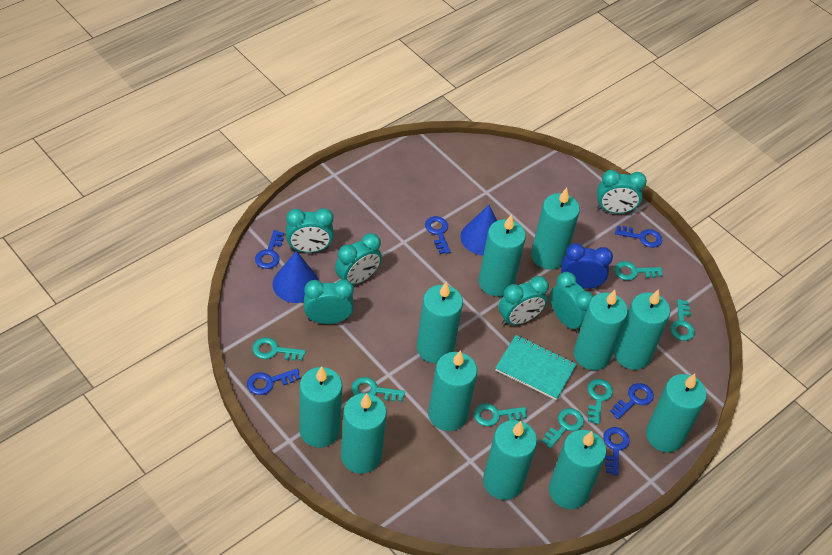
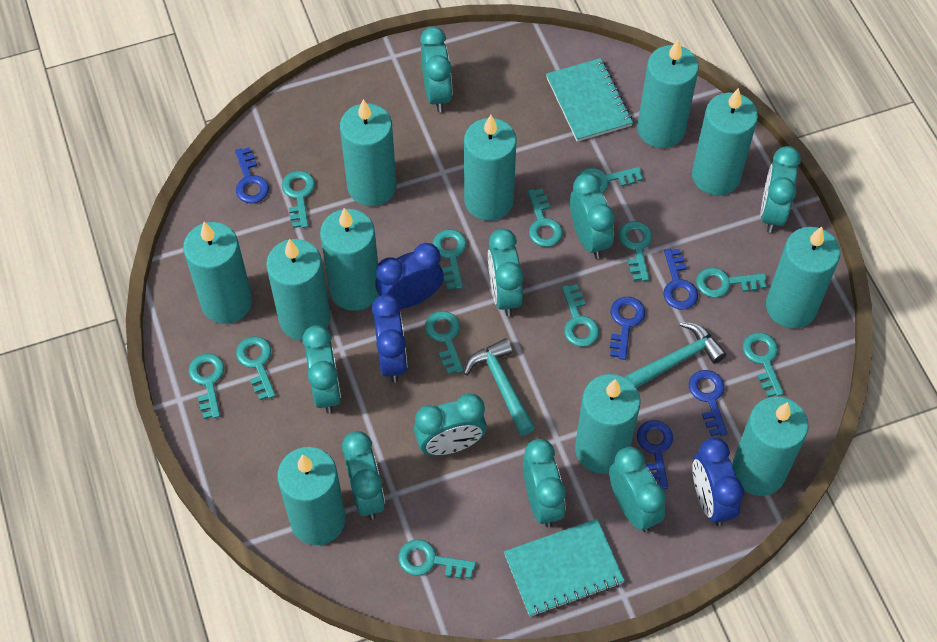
blue clock: [561,243,613,289] = 1 -> [372,294,408,383] [375,243,444,309] [692,438,744,526] = 3
blue cone: [272,251,319,303] [460,205,497,255] = 2 -> none = 0
blue key: [247,369,300,395] [255,230,284,269] [425,216,450,254] [603,427,630,476] [610,383,654,419] [615,226,662,248] = 6 -> [235,147,269,203] [610,297,645,360] [637,420,673,489] [663,249,698,309] [689,370,728,436] = 5
turquoise clock: [286,208,334,253] [304,279,354,324] [335,233,382,285] [499,276,549,326] [550,272,594,333] [597,170,647,214] = 6 -> [302,325,341,413] [342,431,385,520] [414,394,487,455] [420,27,452,112] [488,228,524,316] [523,439,566,528] [570,173,615,259] [609,447,666,532] [760,146,801,233] = 9
turquoise hammer: none = 0 -> [464,338,535,435] [625,322,726,388] = 2
turquoise key: [252,337,306,361] [351,377,405,402] [474,403,527,427] [542,408,584,449] [587,379,613,424] [614,261,662,280] [670,299,695,341] = 7 -> [189,353,224,419] [236,336,276,400] [282,171,315,228] [399,539,476,579] [425,311,464,374] [433,229,467,289] [528,189,563,247] [562,284,599,347] [576,167,643,193] [618,221,652,281] [696,268,766,298] [743,332,784,397] = 12
turquoise notebook: [495,335,577,400] = 1 -> [504,519,625,617] [546,58,633,142] = 2

